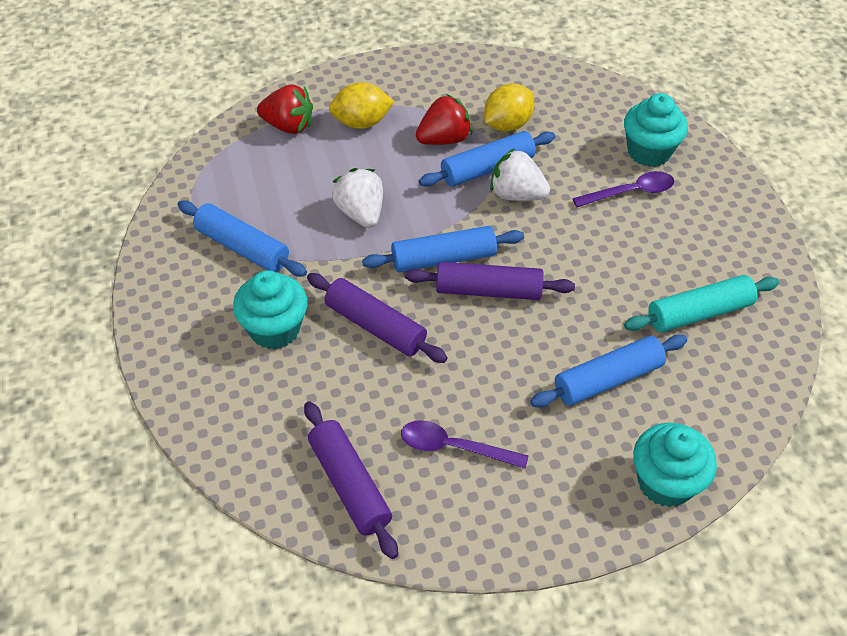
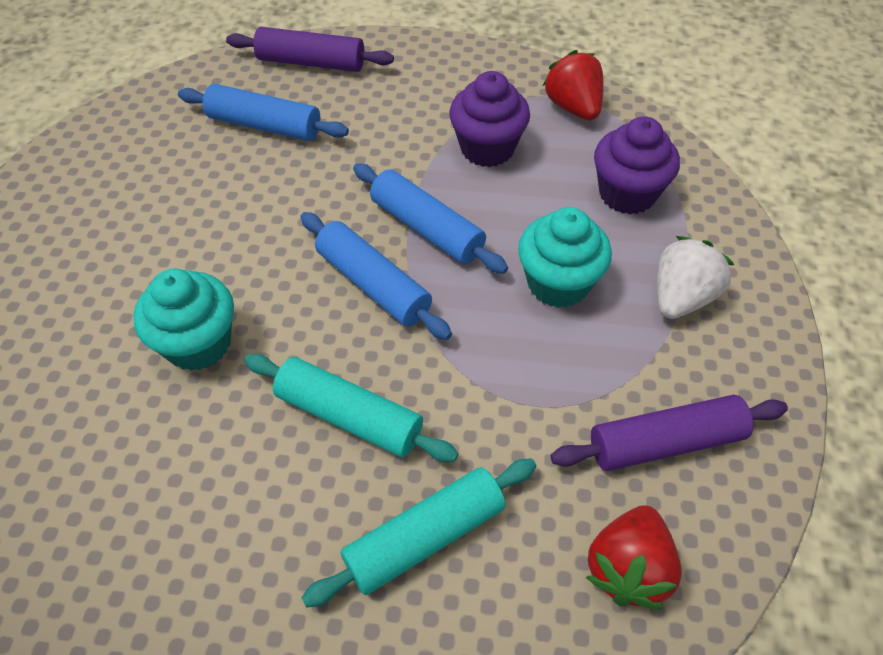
blue rolling pin: [177,200,307,277] [362,226,524,272] [419,131,555,187] [530,335,687,408] = 4 -> [178,84,349,141] [300,212,452,340] [353,163,508,274] = 3
purple cupcake: none = 0 -> [449,71,530,167] [594,116,680,214] = 2
purple rolling pin: [304,401,398,559] [307,273,448,363] [405,262,575,300] = 3 -> [226,27,394,72] [551,395,788,471] = 2
purple spoon: [401,420,528,469] [572,171,674,207] = 2 -> none = 0
turquoise cupcake: [233,270,308,349] [624,93,688,167] [633,423,717,507] = 3 -> [133,269,234,371] [518,207,612,308] = 2
turquoise rolling pin: [624,275,779,332] = 1 -> [244,354,458,462] [301,458,536,608] = 2
white strawberry: [332,168,383,228] [490,148,550,201] = 2 -> [657,236,735,319] = 1
yellow lemon: [329,82,394,129] [484,83,535,131] = 2 -> none = 0

